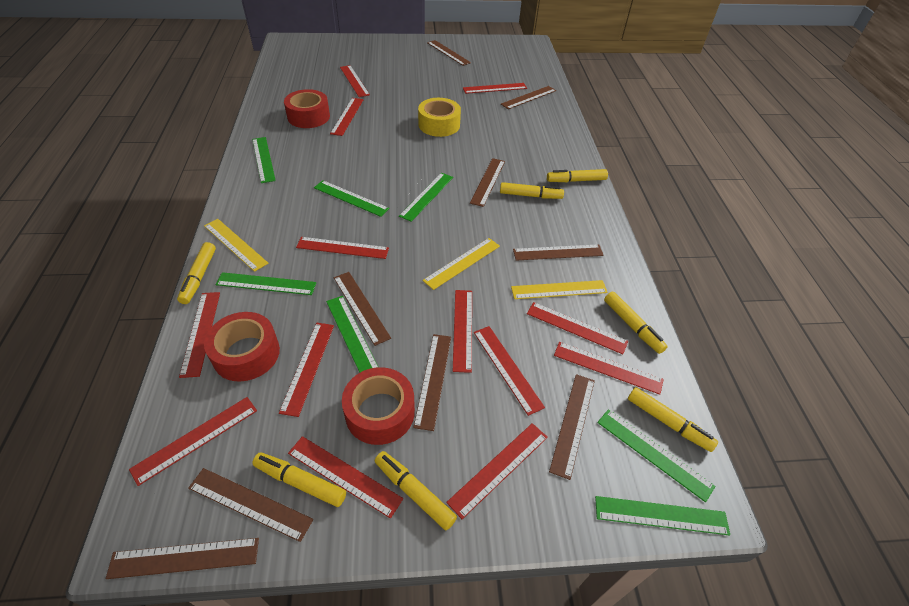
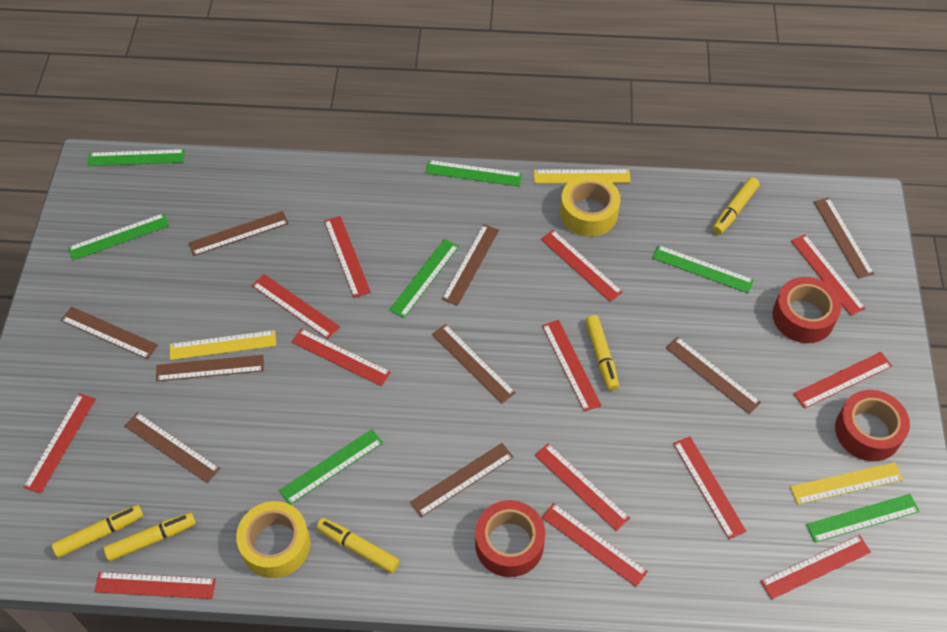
yellow marker: [177,242,216,304] [252,452,346,507] [375,451,457,530] [500,182,564,199] [547,169,608,182] [604,292,668,354] [628,387,718,452] = 7 -> [52,505,143,558] [104,512,196,561] [317,518,400,573] [585,315,619,391] [713,177,760,234] = 5
yellow tape: [418,98,461,137] = 1 -> [236,501,310,578] [560,175,620,237] = 2

